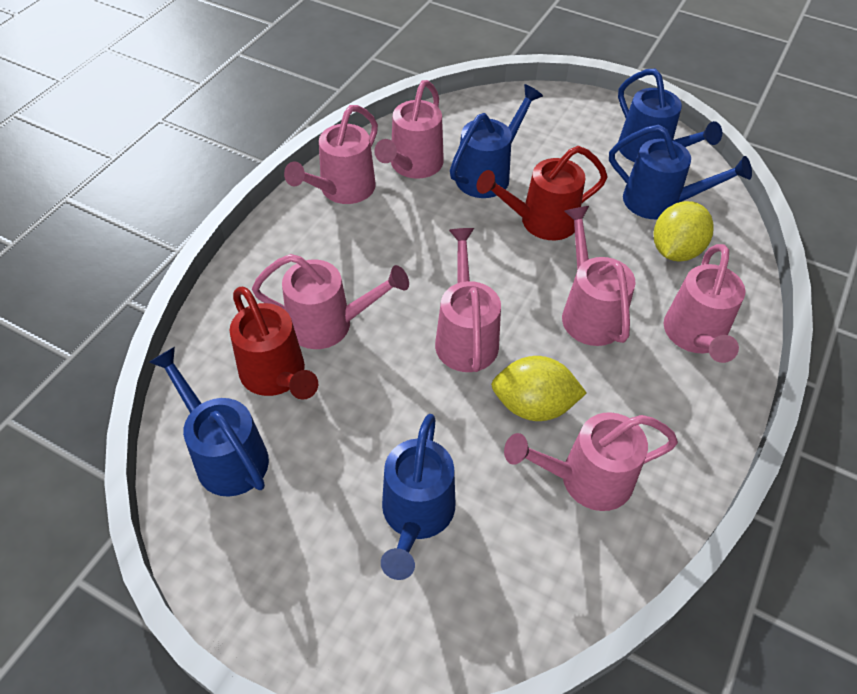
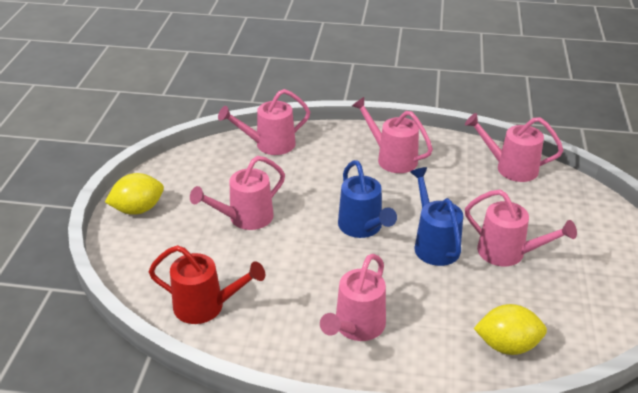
blue watering can: [149,347,269,497] [381,414,455,580] [450,84,543,198] [609,125,752,219] [618,69,722,162] = 5 -> [338,160,397,238] [410,167,463,266] = 2
pink watering can: [252,254,409,349] [284,105,378,204] [374,80,444,179] [435,228,501,372] [504,412,678,511] [562,206,636,346] [664,244,746,363] = 7 -> [190,156,285,230] [218,89,310,155] [320,254,386,341] [352,97,433,173] [465,113,563,182] [465,190,577,266] = 6
red watering can: [230,287,318,400] [477,146,608,240] = 2 -> [148,245,265,324] = 1

